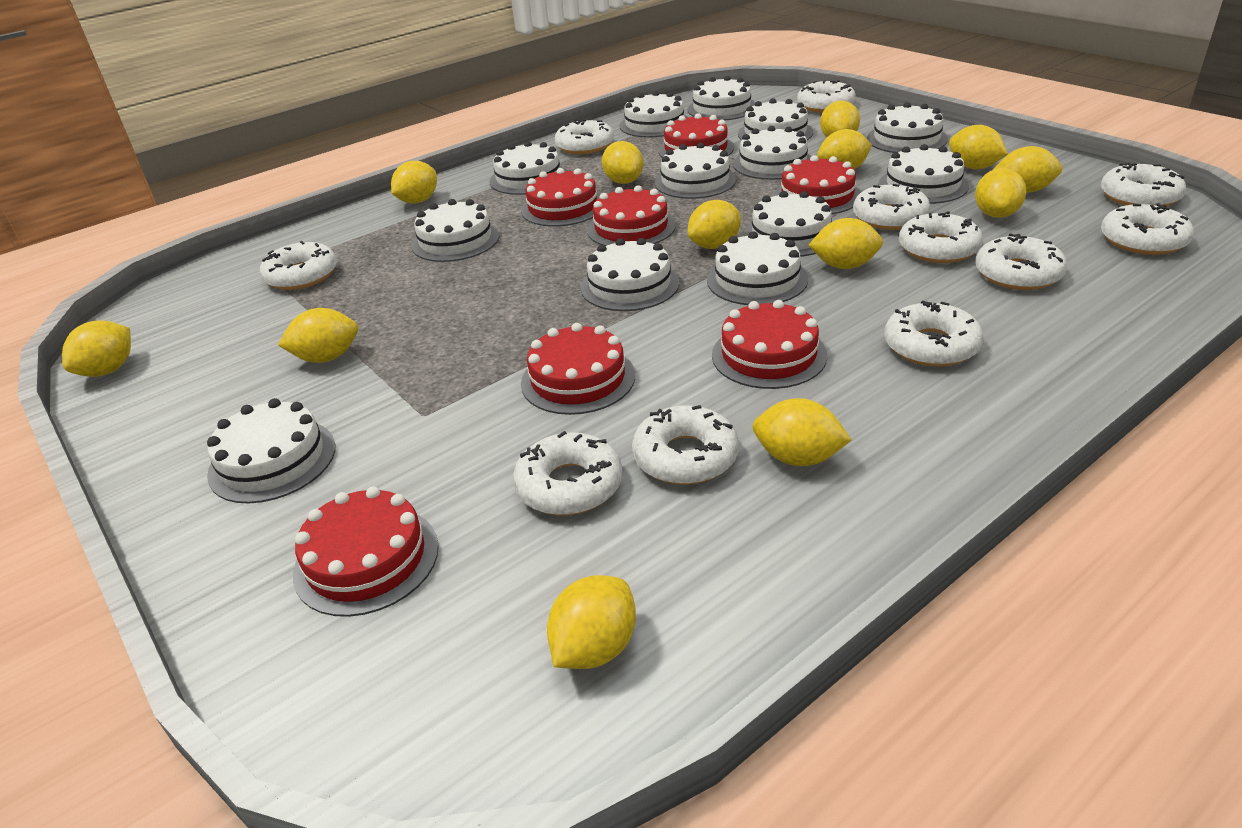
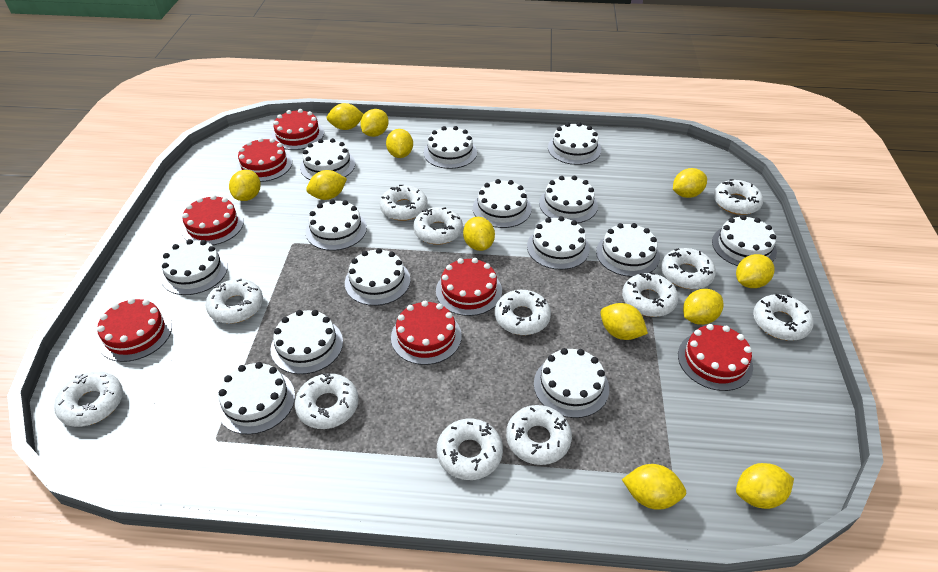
white cake: [207,398,335,503] [411,199,500,262] [490,141,566,195] [581,238,679,311] [619,91,688,137] [655,142,736,199] [687,76,755,120] [707,231,808,305] [733,126,811,180] [738,98,813,140] [744,191,832,257] [867,102,948,153] [878,144,969,204] = 13 -> [160,239,228,295] [217,362,295,435] [270,310,343,374] [300,138,355,180] [306,199,367,251] [345,248,410,306] [424,126,477,169] [473,179,532,228] [527,216,590,270] [534,348,609,418] [539,176,598,223] [548,122,601,165] [596,223,660,277] [712,215,777,266] = 14
white donut: [260,241,337,290] [513,431,622,515] [555,119,614,155] [632,405,739,485] [797,80,856,113] [853,184,931,230] [884,301,984,367] [899,211,983,263] [975,233,1067,290] [1101,162,1186,206] [1101,203,1194,255] = 11 -> [54,371,123,427] [206,279,263,324] [295,373,359,429] [380,185,428,221] [413,207,463,245] [436,419,503,480] [495,290,551,335] [506,405,572,465] [622,273,678,317] [661,248,716,289] [714,179,763,215] [753,294,814,341] = 12
yellow lemon: [62,320,131,377] [278,308,358,363] [391,161,437,203] [547,575,636,669] [602,141,644,184] [688,200,741,249] [752,398,852,466] [808,218,883,269] [817,129,872,170] [820,100,860,137] [949,125,1008,169] [975,168,1026,218] [993,146,1062,193] = 13 -> [229,170,261,201] [306,170,347,200] [327,103,364,130] [360,109,389,137] [386,129,413,158] [463,217,495,251] [600,303,648,340] [622,464,686,510] [673,168,707,198] [683,289,723,325] [736,254,775,288] [736,463,794,509] = 12

